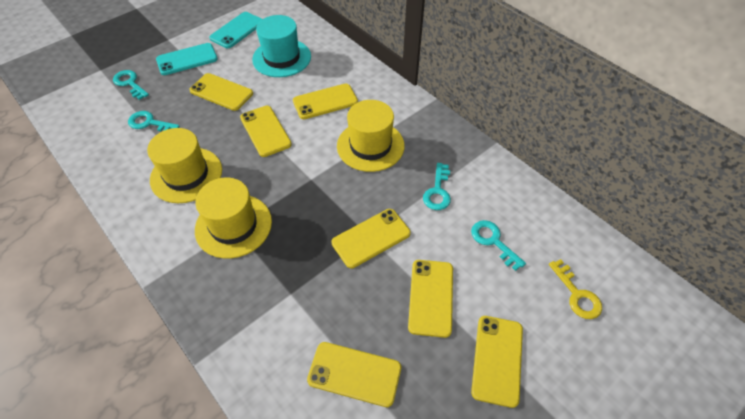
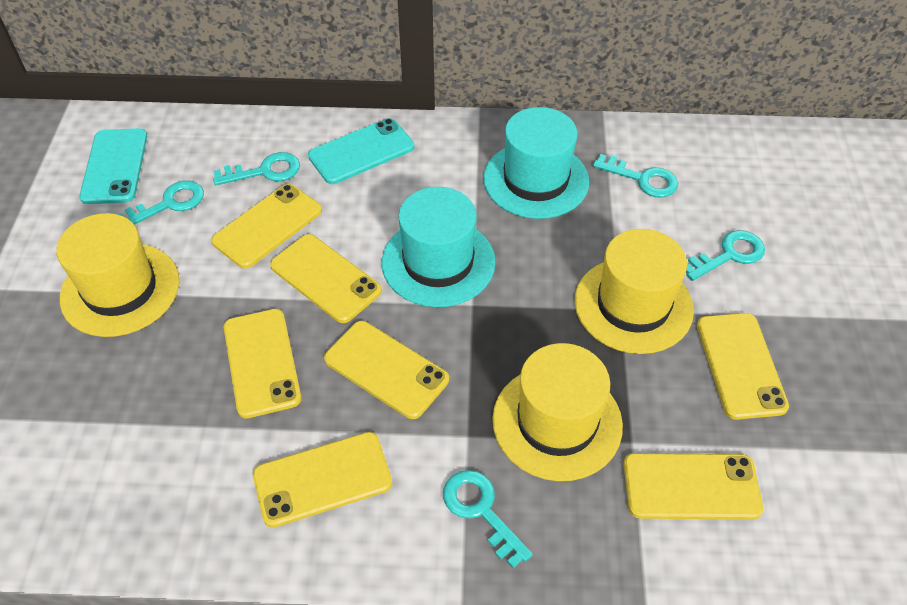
turquoise hat: [252,15,311,77] = 1 -> [382,187,496,307] [483,107,589,219] = 2
turquoise key: [113,70,149,100] [128,111,180,131] [423,163,451,210] [471,220,526,271] = 4 -> [119,180,204,225] [213,152,300,185] [443,470,533,568] [593,154,678,198] [686,230,765,281] = 5
yellow key: [549,259,602,319] = 1 -> none = 0

